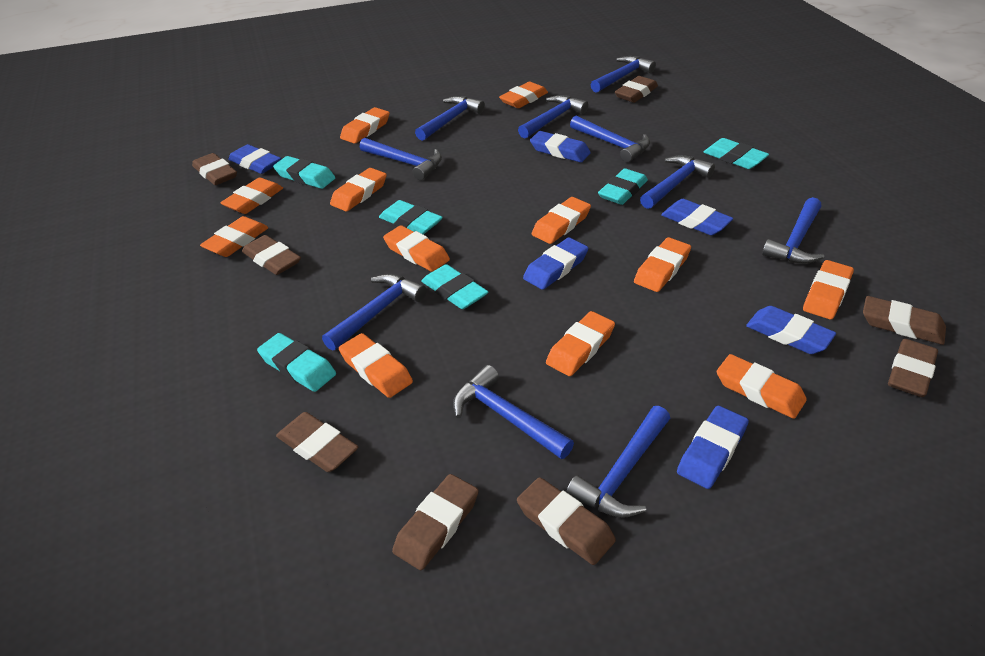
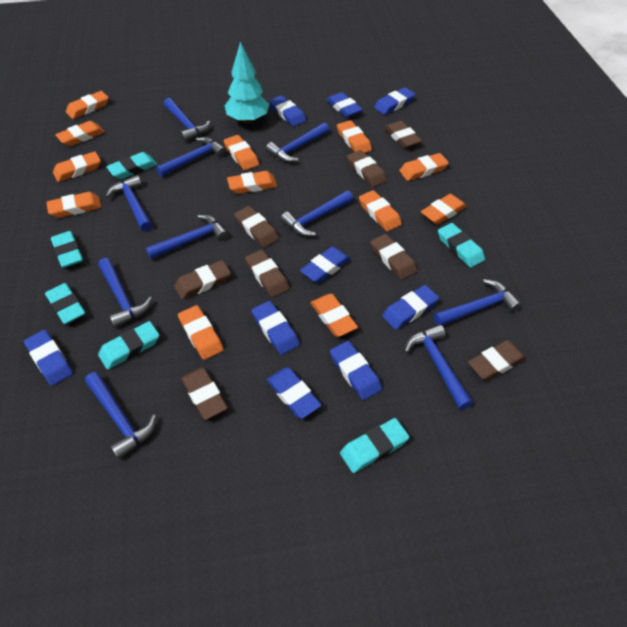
blue eraser: [228,144,281,174] [523,237,588,290] [530,131,591,163] [661,199,733,235] [677,406,749,489] [746,306,836,354] = 6 -> [24,330,73,386] [252,301,300,355] [267,368,322,419] [269,95,306,126] [300,246,351,283] [327,92,363,118] [330,341,382,400] [374,87,415,115] [382,285,439,330] = 9
turquoise tree: none = 0 -> [225,42,269,124] = 1

